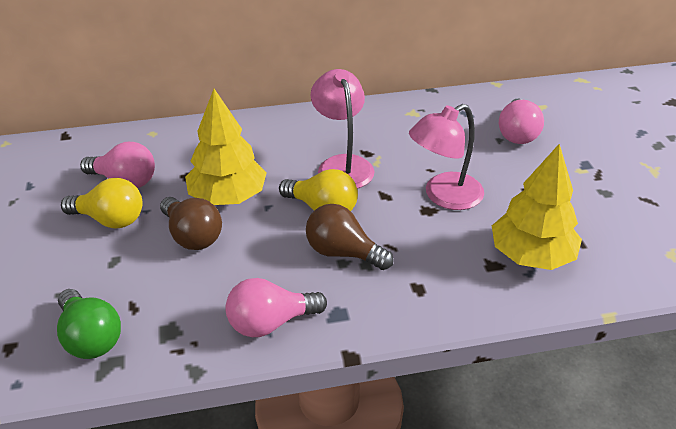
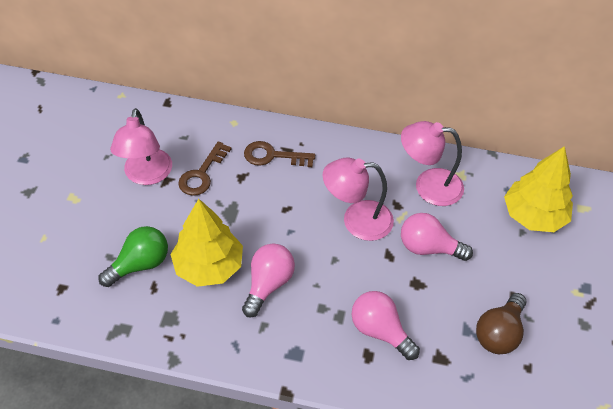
brown key: none = 0 -> [178,141,232,196] [244,141,315,167] = 2
brown light bulb: [160,197,222,250] [306,204,394,270] = 2 -> [476,293,527,354] = 1
pink lamp: [310,69,374,189] [409,104,484,210] = 2 -> [110,108,172,185] [323,158,394,241] [401,121,464,206] = 3
yellow light bulb: [61,178,143,229] [279,169,358,211] = 2 -> none = 0

